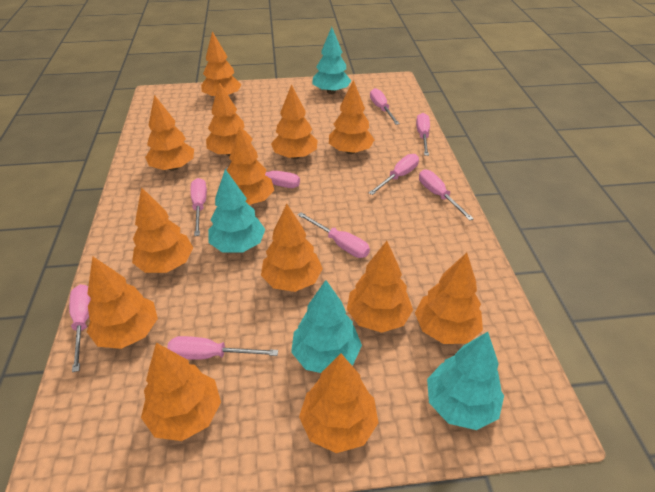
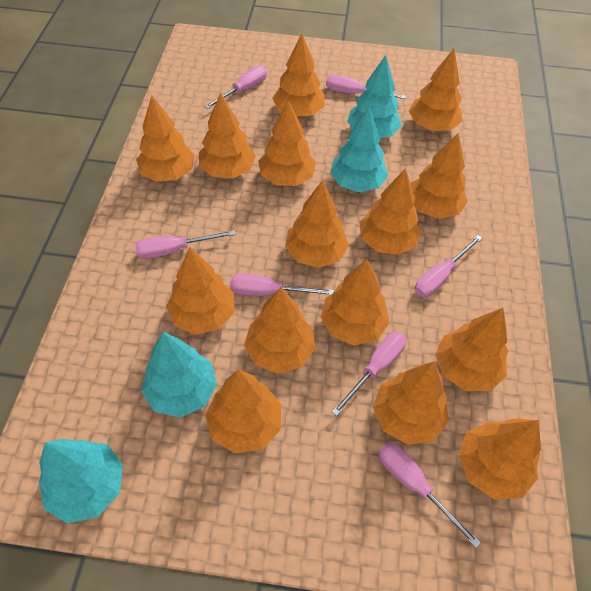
orange tree: [87,257,158,349] [132,187,193,273] [141,343,221,441] [145,95,194,171] [201,31,241,96] [206,82,253,156] [226,126,274,205] [261,204,323,292] [271,84,318,159] [299,354,378,453] [329,80,375,154] [347,241,413,333] [415,253,483,344] = 13 -> [136,96,195,182] [166,247,235,335] [199,92,256,178] [205,370,281,453] [244,287,316,374] [258,100,316,186] [273,34,325,117] [285,180,349,268] [321,259,390,346] [359,168,421,255] [373,361,449,445] [409,49,462,131] [411,133,468,219] [435,308,508,391] [458,419,541,500] = 15
pink screwdriver: [69,284,91,372] [167,336,278,360] [191,178,207,236] [226,166,300,188] [298,212,370,258] [369,154,419,195] [370,88,400,125] [416,113,430,156] [419,169,474,221] = 9 -> [135,230,236,259] [204,66,267,109] [230,274,335,296] [326,75,406,99] [331,331,407,416] [378,442,481,548] [415,235,482,297] = 7

